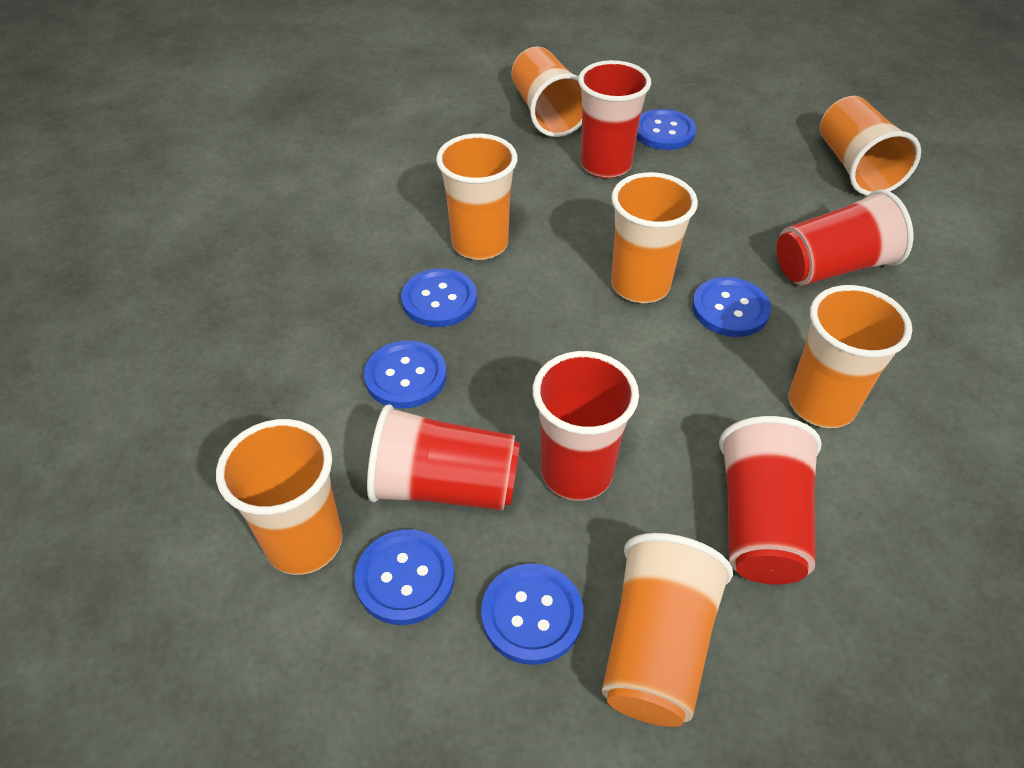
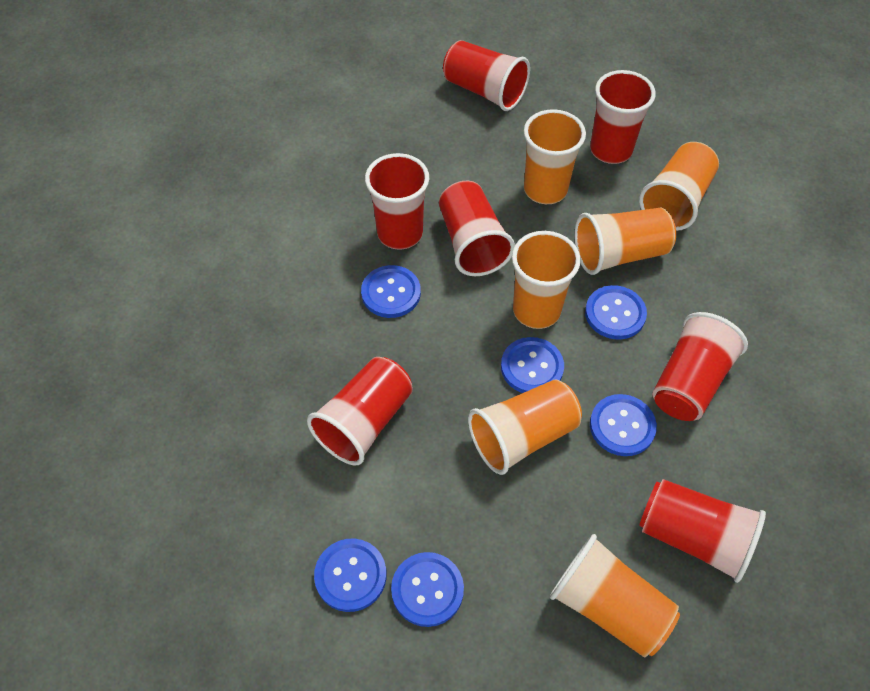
orange cup: [216,419,342,575] [436,133,518,260] [512,47,582,137] [601,533,733,727] [611,172,698,303] [789,285,912,428] [820,96,921,196] = 7 -> [468,379,582,475] [512,231,581,329] [524,109,586,204] [550,534,680,657] [574,208,676,275] [639,142,719,231] = 6
red cup: [367,404,520,511] [533,351,639,501] [578,60,651,178] [719,416,822,584] [777,190,913,286] = 5 -> [307,357,413,465] [365,153,429,250] [439,181,515,276] [443,40,530,111] [590,70,656,164] [639,479,766,583] [652,312,748,421] = 7

